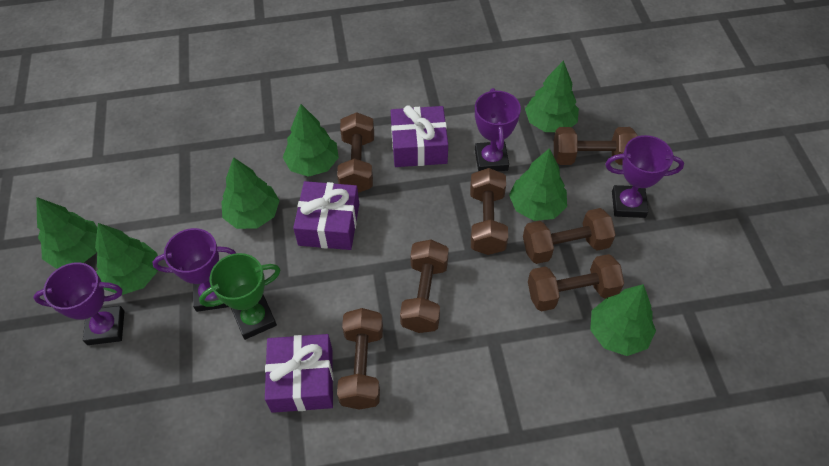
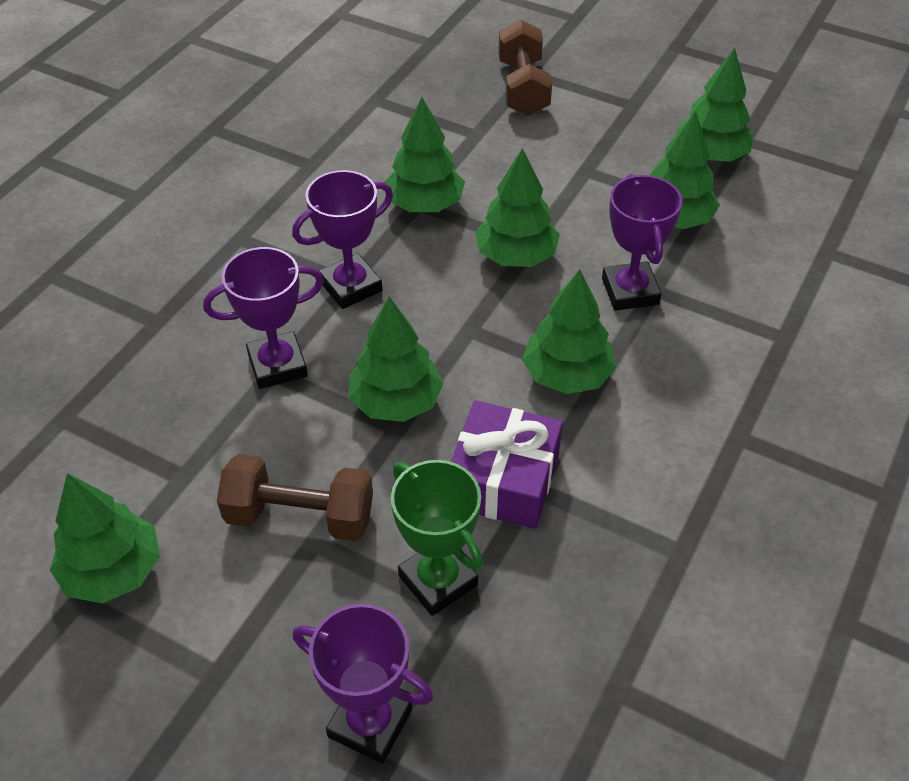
brown dumbbell: [337,112,374,193] [337,308,383,410] [400,240,449,333] [470,168,508,255] [523,208,616,264] [528,254,624,311] [554,127,638,165] = 7 -> [217,454,373,541] [498,20,552,116] = 2
purple gift: [265,334,333,413] [293,181,359,250] [391,105,448,167] = 3 -> [451,400,563,529] = 1

